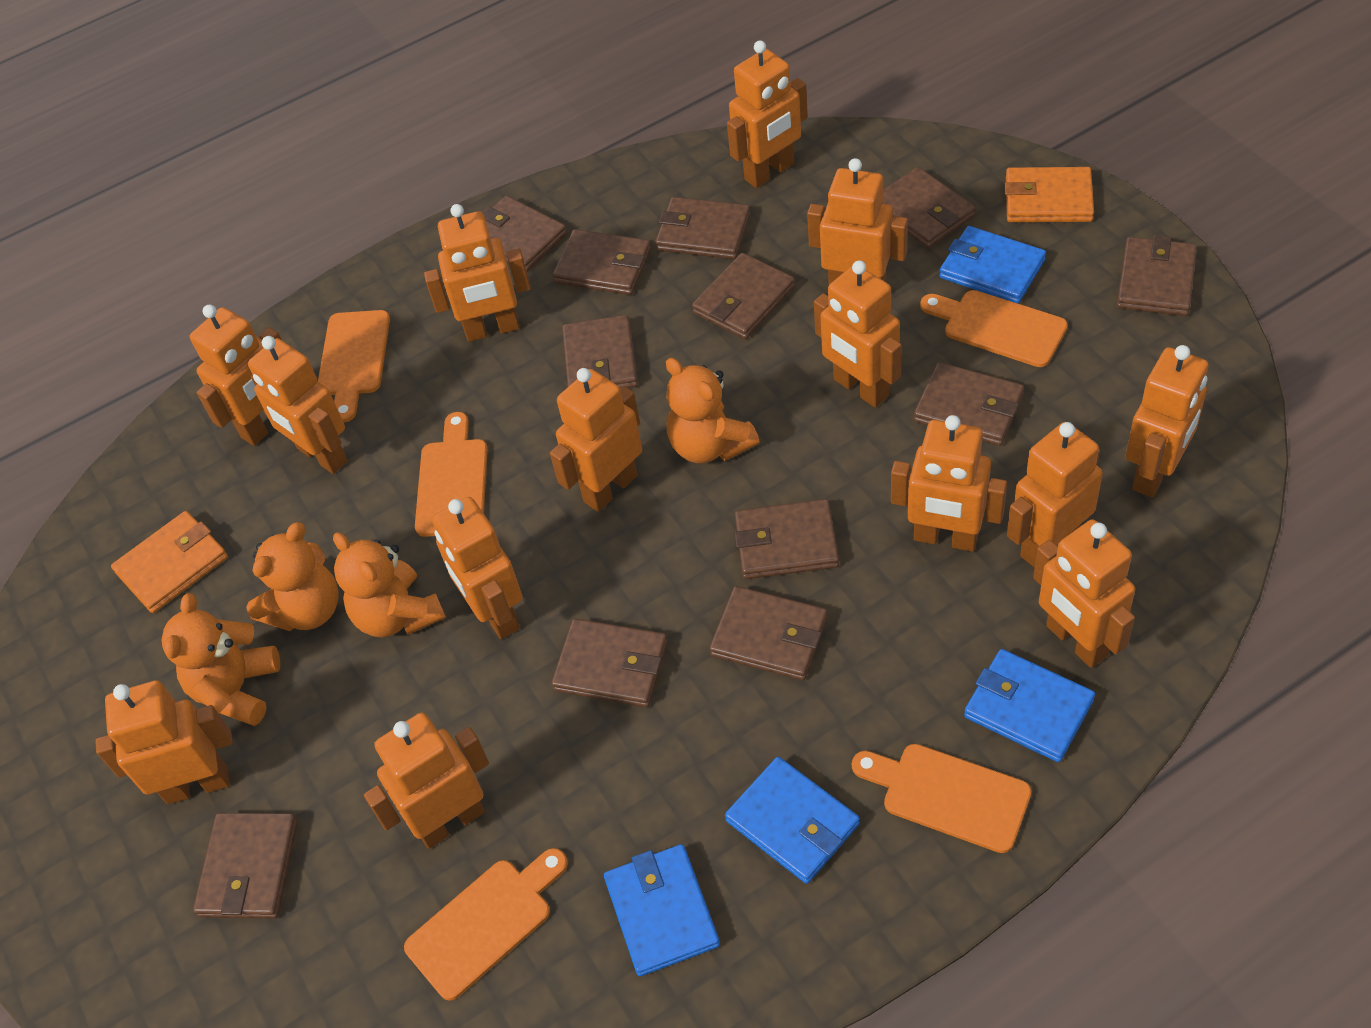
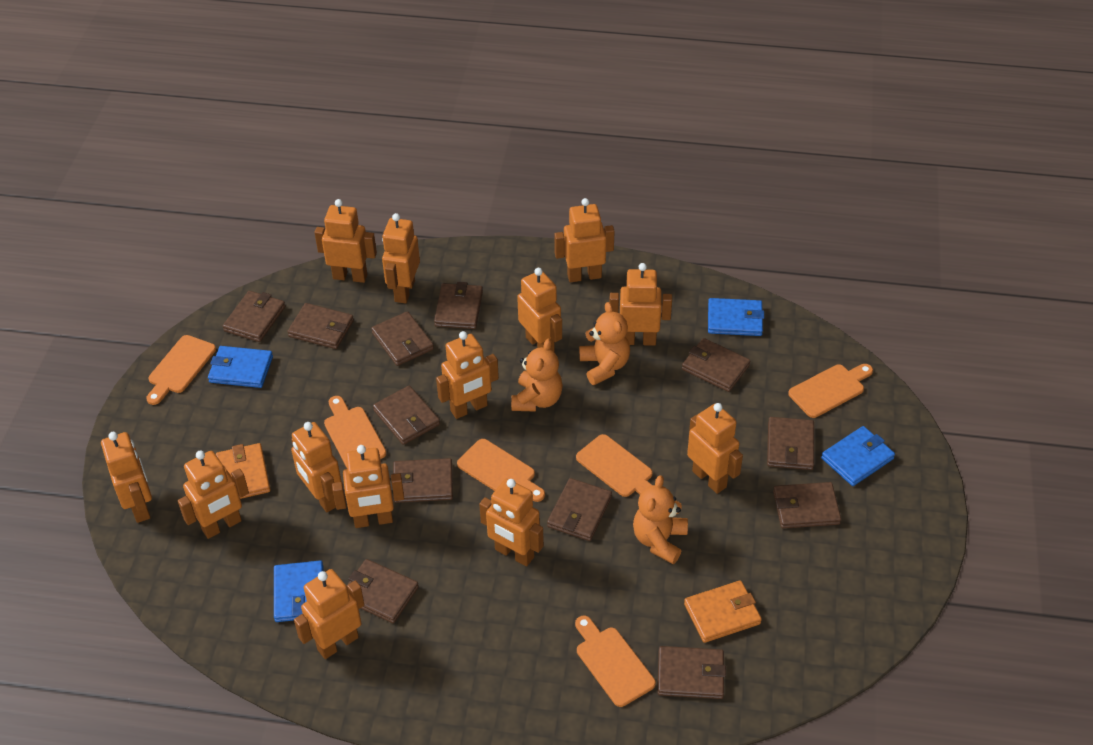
orange cutting board: [318,310,390,423] [404,848,568,1001] [415,412,488,537] [852,744,1032,853] [920,290,1068,367] = 5 -> [146,335,216,405] [324,396,386,467] [457,439,545,502] [575,616,656,707] [576,434,653,497] [788,364,873,418] = 6
orange robot: [95,680,232,805] [190,305,282,446] [248,336,348,474] [364,713,489,849] [424,204,531,342] [432,497,523,639] [550,368,642,512] [727,40,808,188] [807,158,908,285] [814,260,902,408] [891,415,1007,552] [1007,422,1103,567] [1033,519,1135,668] [1126,345,1209,497] = 14 -> [101,432,152,523] [178,450,249,539] [291,422,342,512] [294,569,364,659] [314,199,377,283] [332,445,404,528] [382,213,420,303] [436,331,499,419] [479,479,544,566] [517,268,562,353] [554,198,614,282] [609,263,672,346] [687,403,743,494] = 13
orange teddy bear: [161,593,280,726] [246,522,338,631] [333,532,446,638] [666,358,759,463] = 4 -> [511,339,563,412] [579,302,630,385] [633,475,688,564] = 3

